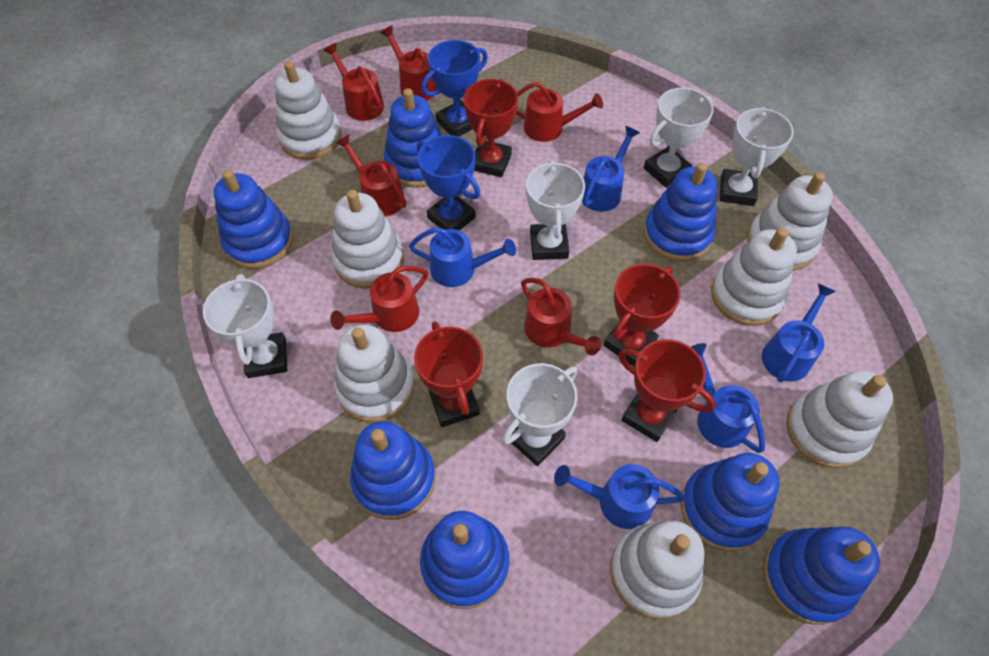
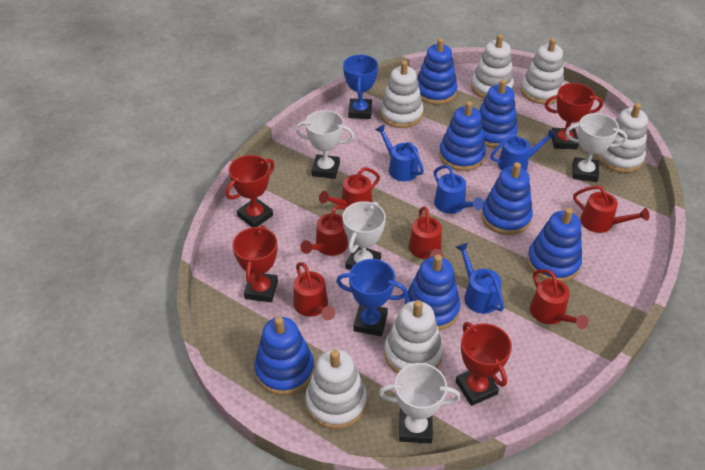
blue watering can: [409,227,516,287] [554,464,685,529] [582,126,640,212] [691,343,765,453] [762,283,836,382] = 5 -> [375,124,424,181] [434,165,484,214] [456,243,504,314] [490,129,557,171] = 4
white stacking toy: [275,61,342,160] [332,190,404,289] [334,324,414,423] [610,521,704,619] [711,228,797,326] [747,172,833,271] [786,370,893,468] = 7 -> [305,349,367,429] [380,61,424,128] [384,300,443,374] [471,34,514,99] [521,38,564,104] [597,103,648,173] = 6
white trophy: [203,274,287,378] [502,363,578,466] [526,160,585,260] [644,87,714,188] [720,107,794,206] = 5 -> [295,110,354,179] [342,201,386,270] [379,363,461,443] [565,113,627,182] = 4

